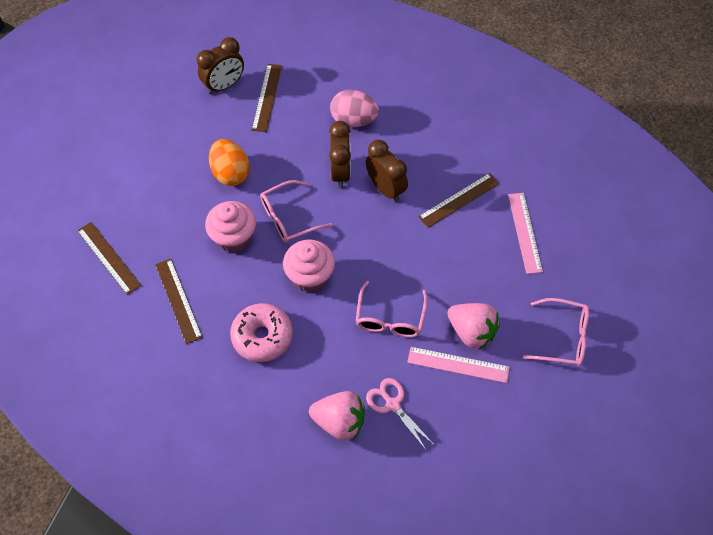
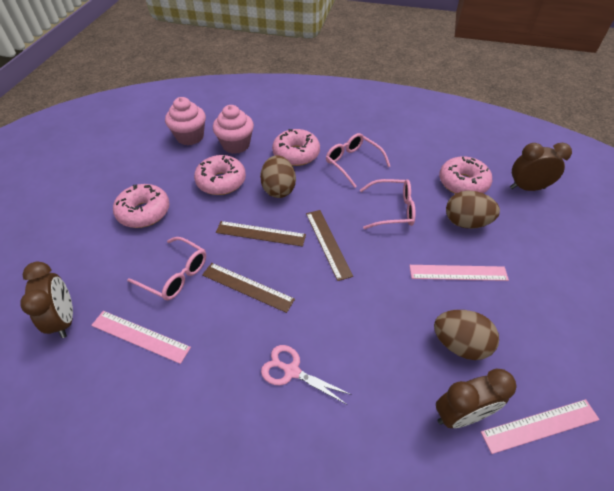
brown egg: none = 0 -> [260,155,296,198] [434,310,499,360] [446,191,500,229] = 3
brown ruler: [77,222,141,295] [155,259,203,344] [252,64,282,132] [418,173,499,228] = 4 -> [202,263,295,313] [216,221,306,247] [306,210,353,281] = 3
orange egg: [209,139,250,186] = 1 -> none = 0
pink donut: [230,303,293,362] = 1 -> [113,184,170,228] [194,155,246,195] [272,129,320,166] [439,156,492,194] = 4
pink egg: [330,89,379,127] = 1 -> none = 0
pink ruler: [407,347,510,383] [508,193,543,274] = 2 -> [91,311,191,364] [409,265,509,281] [481,399,600,454] = 3
pink strawberry: [309,391,365,441] [447,303,500,349] = 2 -> none = 0

